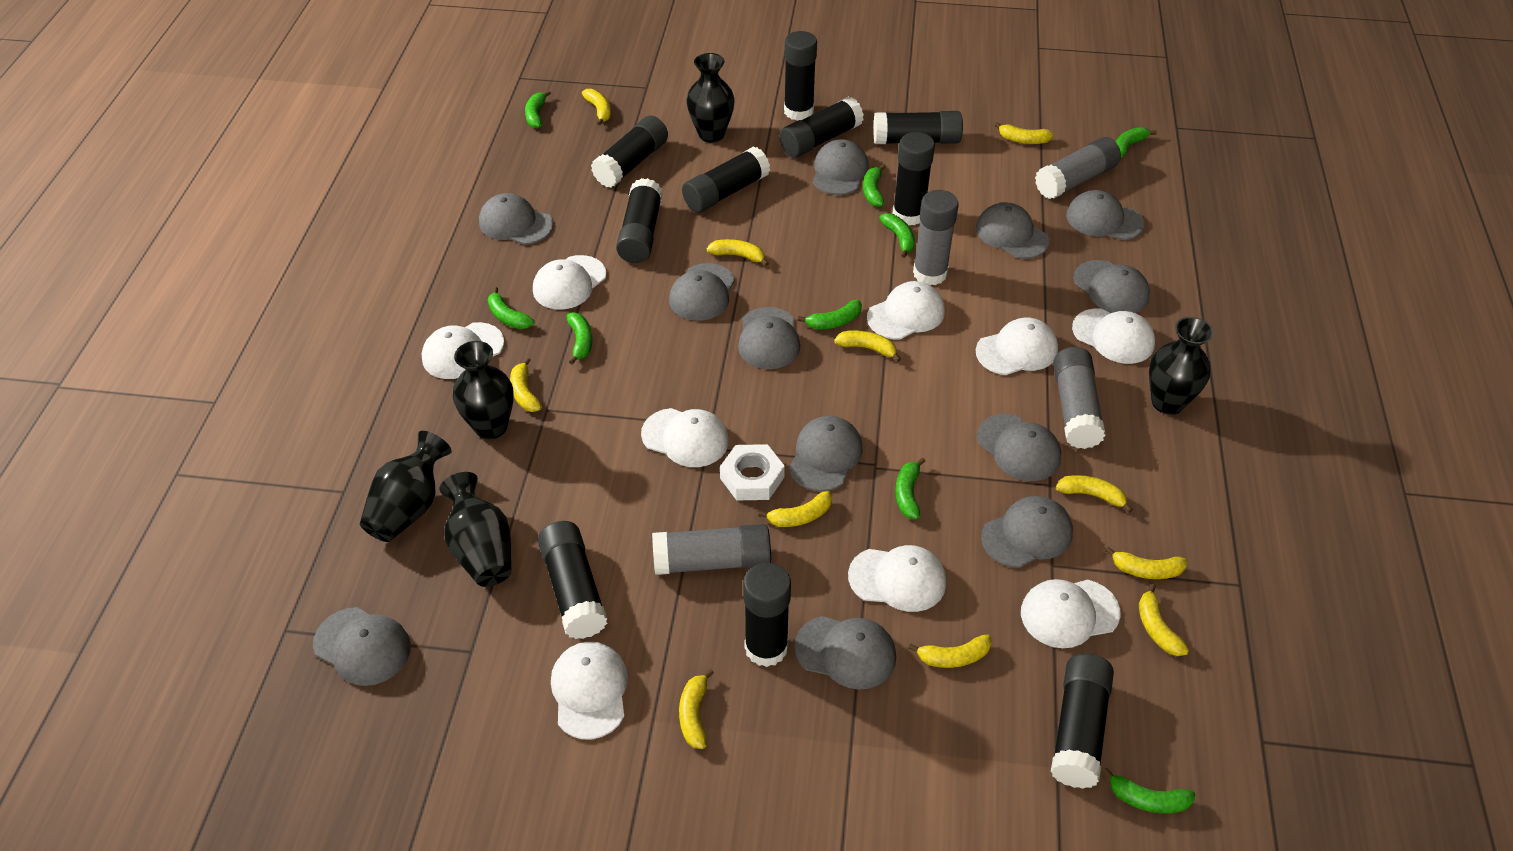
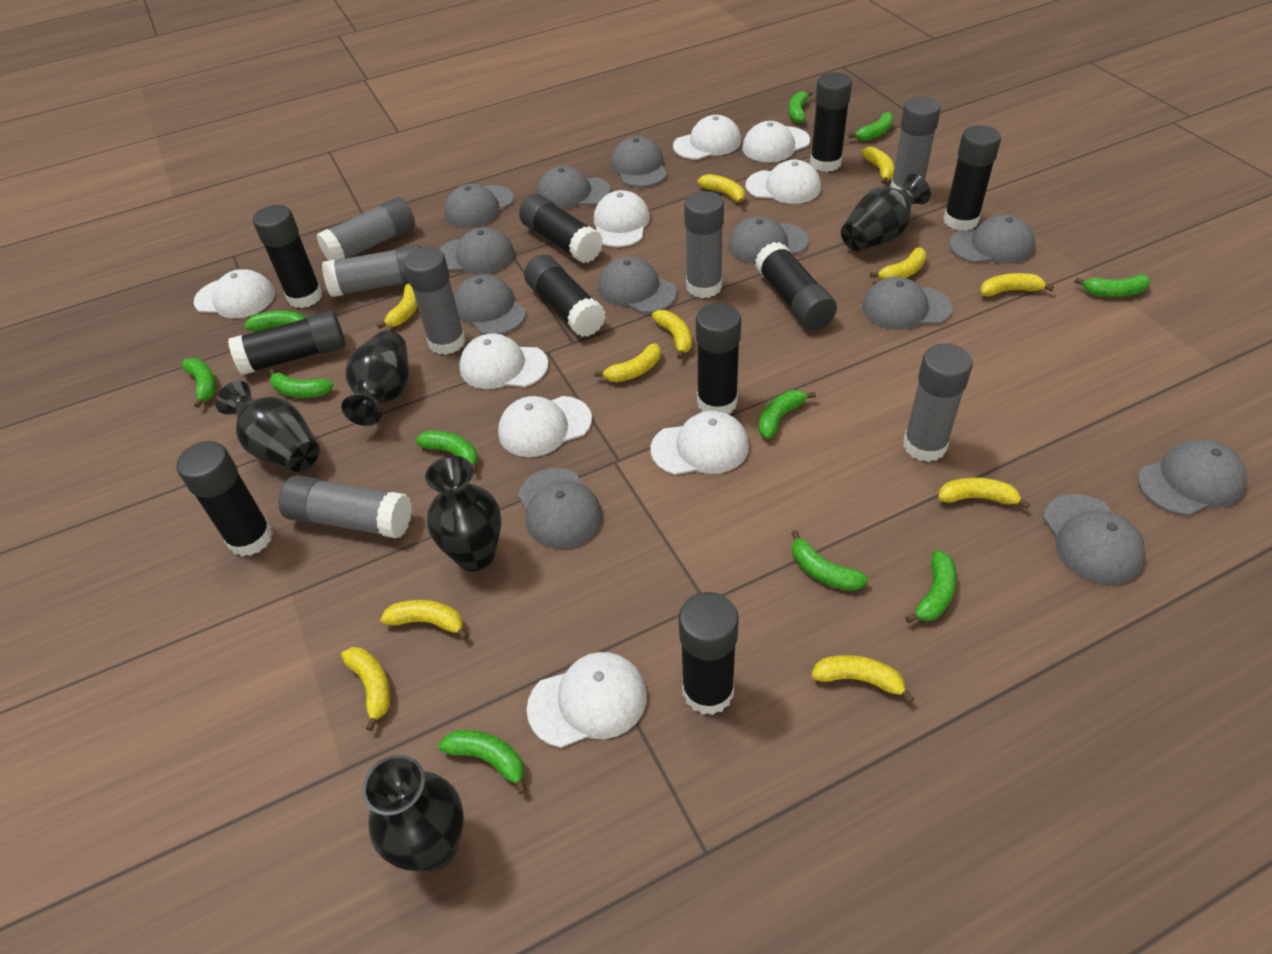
green banana: [488,287,534,329] [525,90,551,128] [566,312,592,365] [798,300,862,329] [863,165,886,207] [879,213,915,258] [895,457,926,519] [1102,768,1195,814] [1116,127,1157,158] = 9 -> [181,358,216,408] [244,311,306,331] [269,369,334,398] [415,431,478,474] [438,730,526,794] [759,390,816,439] [789,91,813,123] [792,530,868,591] [849,112,894,141] [905,550,957,623] [1074,274,1151,297] = 11
grey glue stick: [652,524,771,575] [913,190,959,285] [1035,137,1121,199] [1053,347,1106,449] = 4 -> [278,475,412,538] [316,197,415,261] [322,245,421,297] [404,247,466,355] [684,191,724,298] [890,97,941,189] [903,343,973,462] = 7
white nut: [720,444,785,500] = 1 -> none = 0

